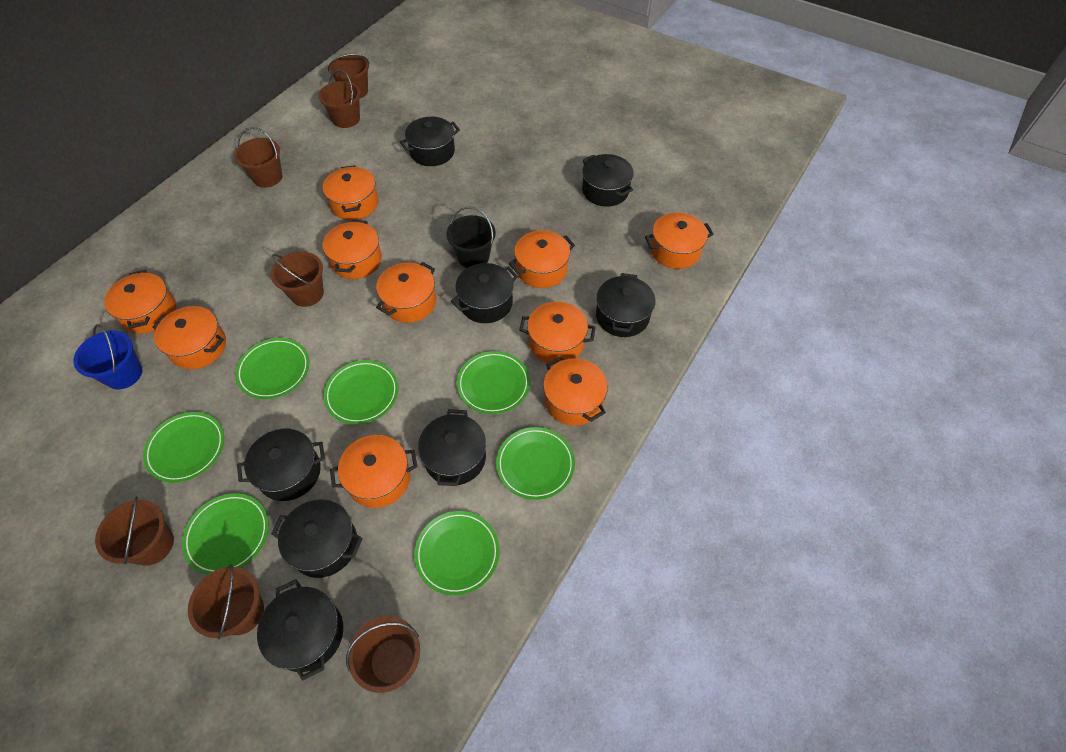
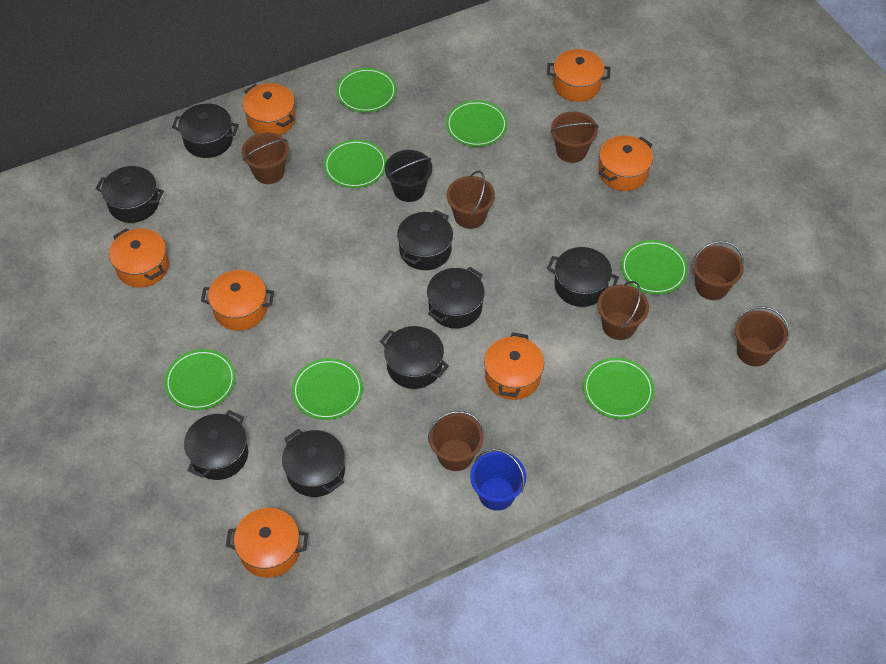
orange pot: [104,270,176,334] [153,306,226,369] [323,165,378,220] [323,220,382,279] [330,435,418,508] [376,262,436,323] [509,230,575,288] [519,302,596,364] [543,356,608,426] [645,212,714,269] = 10 -> [109,228,169,288] [201,270,274,331] [226,508,308,578] [243,83,295,135] [484,332,544,400] [547,49,610,102] [598,135,653,191] = 7

